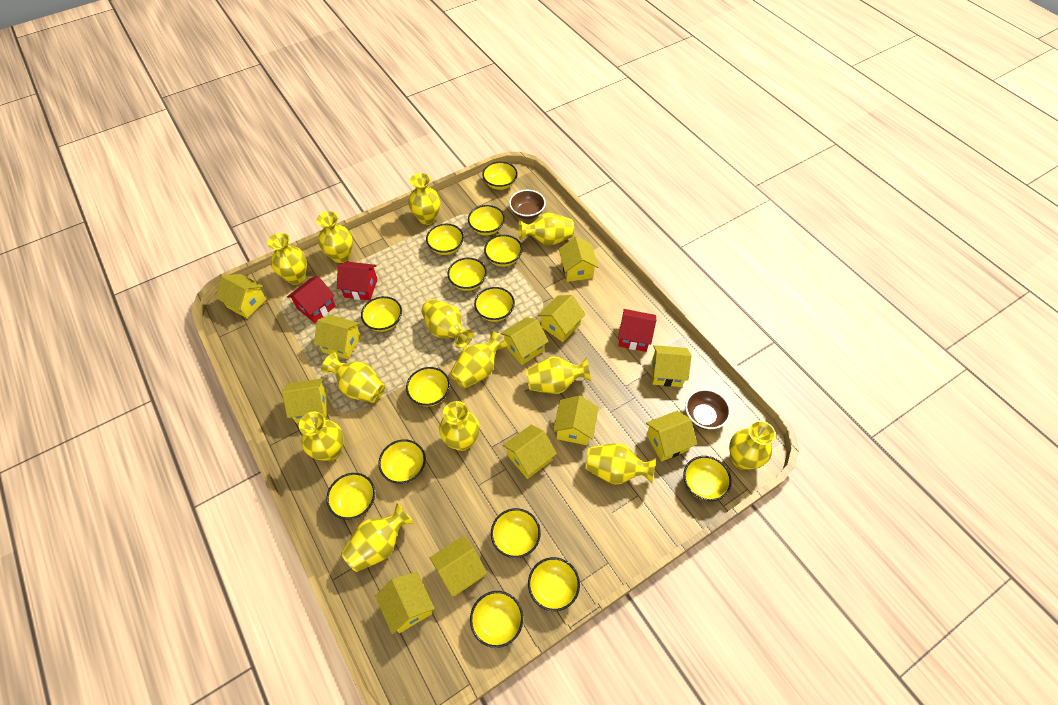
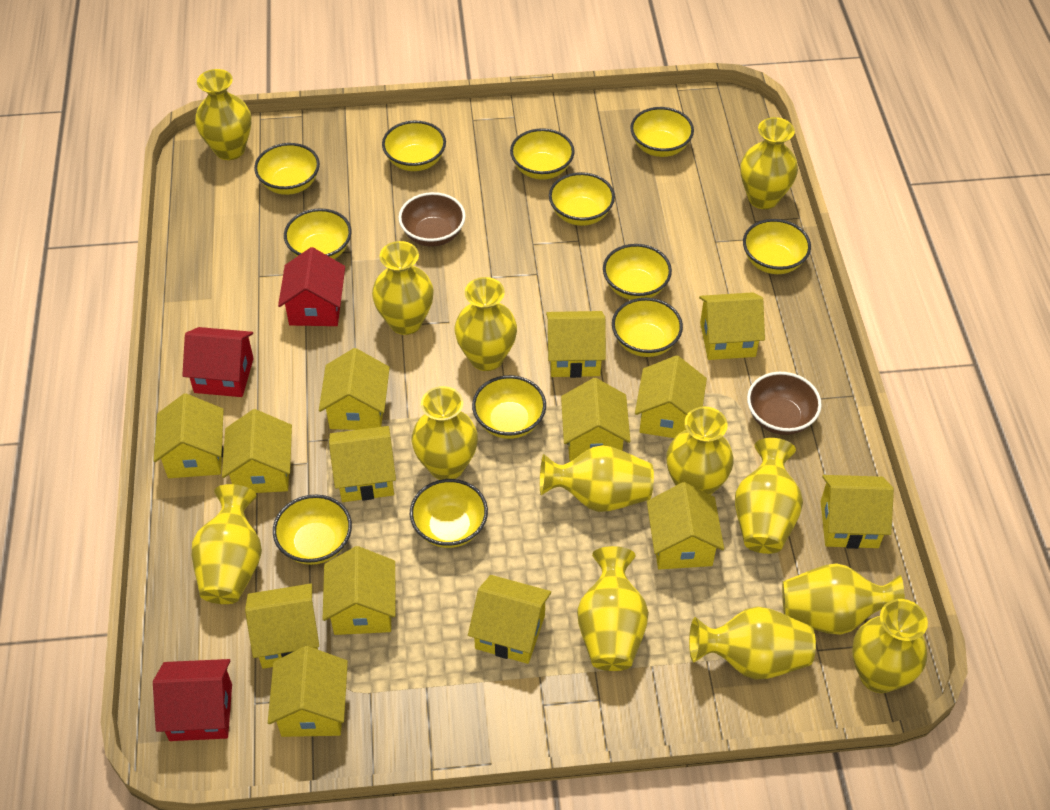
yellow bowl: [326,473,375,520] [361,296,402,332] [378,439,426,484] [406,367,450,407] [426,224,464,255] [447,258,487,291] [468,205,505,236] [470,591,523,648] [474,287,515,322] [482,161,518,190] [484,235,522,267] [491,508,541,558] [528,557,580,611] [683,456,732,501] = 14 -> [254,143,320,195] [273,494,352,565] [284,208,352,259] [382,121,446,171] [410,479,488,548] [472,375,546,439] [510,128,575,180] [549,172,615,226] [603,244,672,300] [612,298,683,357] [630,107,694,157] [743,219,811,274] = 12
yellow house: [215,274,266,319] [282,378,327,423] [314,315,361,359] [375,572,435,634] [430,535,487,597] [500,317,549,365] [503,425,557,479] [538,295,586,342] [553,395,599,445] [559,236,598,282] [646,411,697,461] [652,345,691,387] = 12 -> [154,393,224,478] [222,409,292,493] [245,584,319,669] [268,646,348,737] [319,348,390,430] [322,546,395,635] [329,426,396,502] [468,575,551,664] [546,311,606,378] [561,378,630,461] [635,355,707,438] [647,482,724,569] [699,292,765,360] [821,475,894,549] = 14

